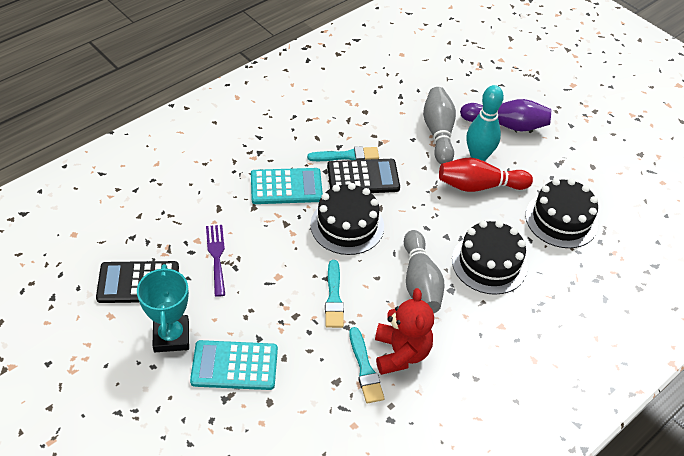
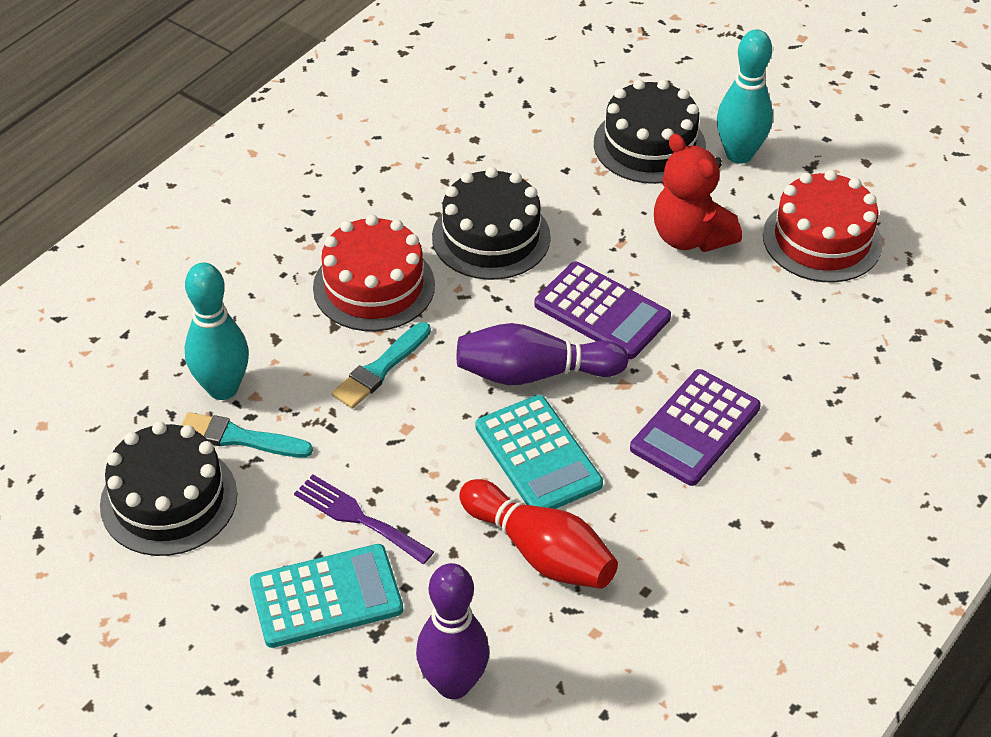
black calculator: [96,261,179,303] [327,159,400,193] = 2 -> none = 0
grey bowling pin: [404,230,445,313] [423,87,456,164] = 2 -> none = 0
purple bowling pin: [460,99,551,131] = 1 -> [416,563,490,699] [457,323,629,385] = 2
purple calculator: none = 0 -> [534,262,671,359] [630,369,761,486] = 2
red cake: none = 0 -> [313,215,435,331] [763,170,882,282] = 2
turquoise bowling pin: [467,85,504,161] = 1 -> [185,262,249,400] [717,29,773,164] = 2
turquoise brush: [307,147,379,161] [325,260,344,328] [349,327,385,404] = 3 -> [181,412,313,458] [332,322,431,409] = 2
turquoise trophy: [137,264,189,352] = 1 -> none = 0

